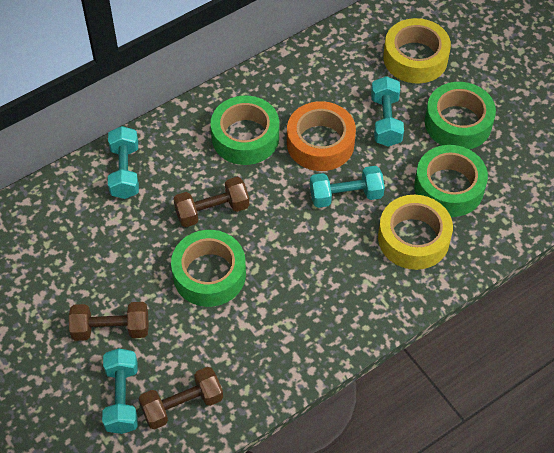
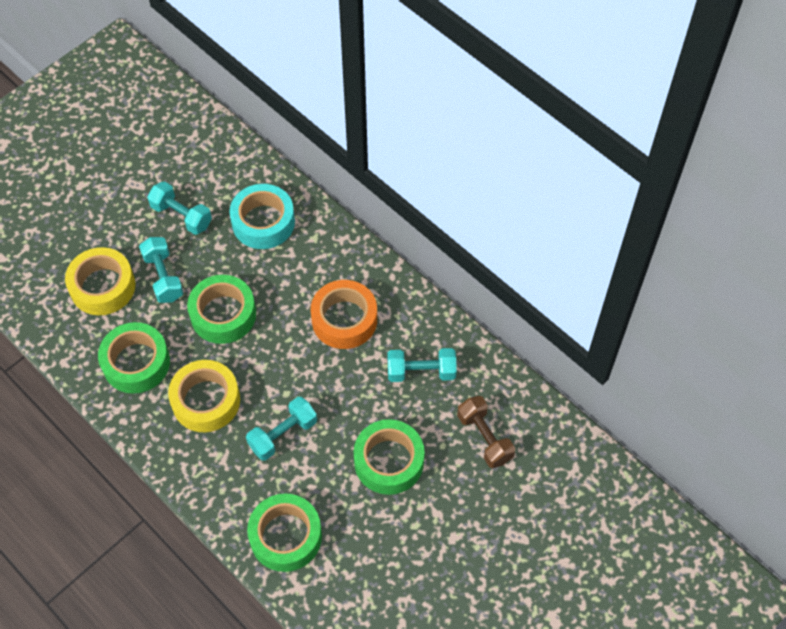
brown dumbbell: [69,302,149,341] [139,367,223,429] [173,177,249,227] = 3 -> [457,396,515,468] = 1
turquoise tape: none = 0 -> [230,184,295,249] = 1

